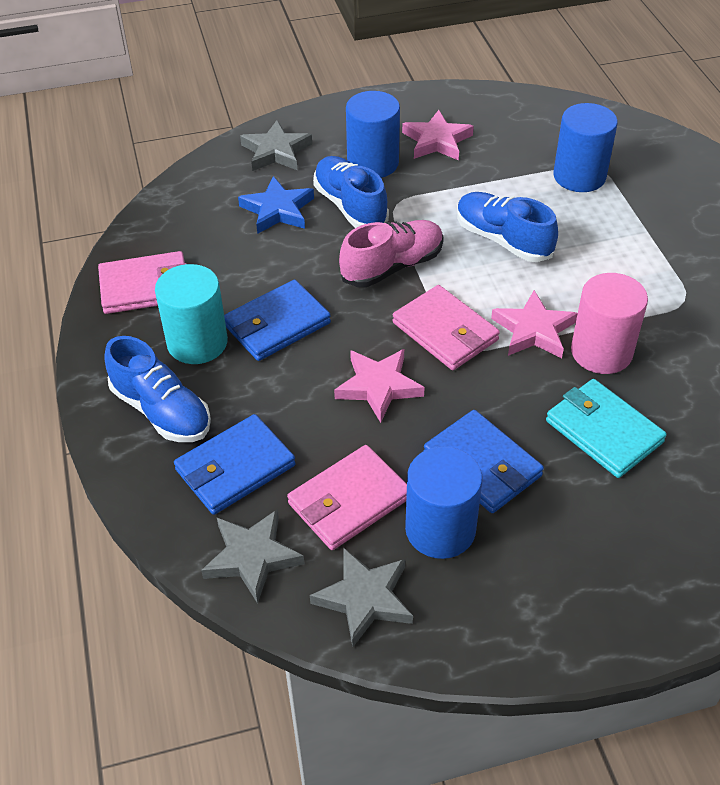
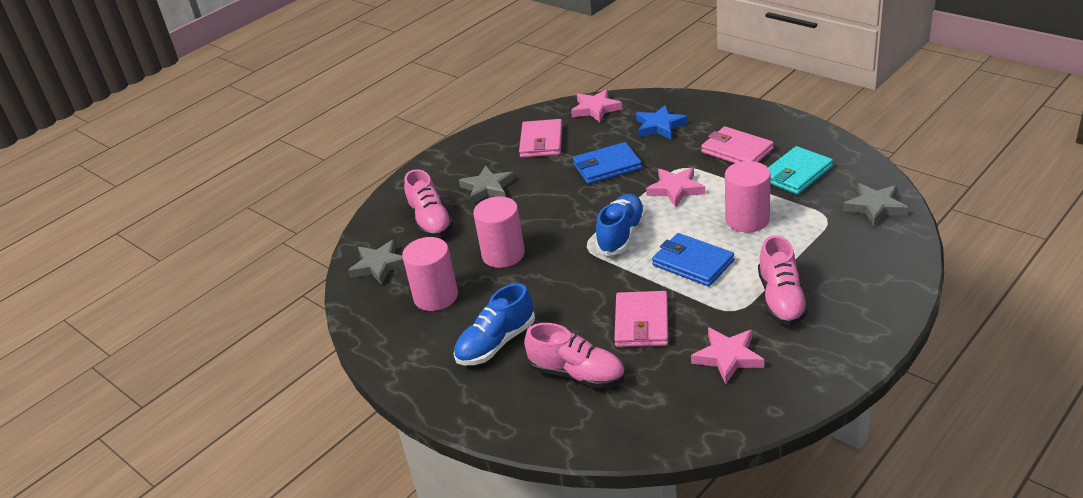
blue cylinder: [346,91,400,178] [405,446,483,559] [553,103,618,192] = 3 -> none = 0
blue shoe: [104,336,211,442] [313,156,389,228] [457,192,558,262] = 3 -> [454,283,535,365] [595,194,646,256] = 2
blue wallet: [174,414,296,515] [224,280,331,361] [424,410,544,513] = 3 -> [573,142,642,184] [652,233,734,287] = 2
pink cylinder: [571,273,648,374] = 1 -> [402,237,458,311] [473,196,525,268] [725,161,771,233] = 3
pink shoe: [339,220,444,287] = 1 -> [404,169,453,237] [524,323,625,388] [758,235,809,325] = 3
turquoise cylinder: [155,264,228,364] = 1 -> none = 0

